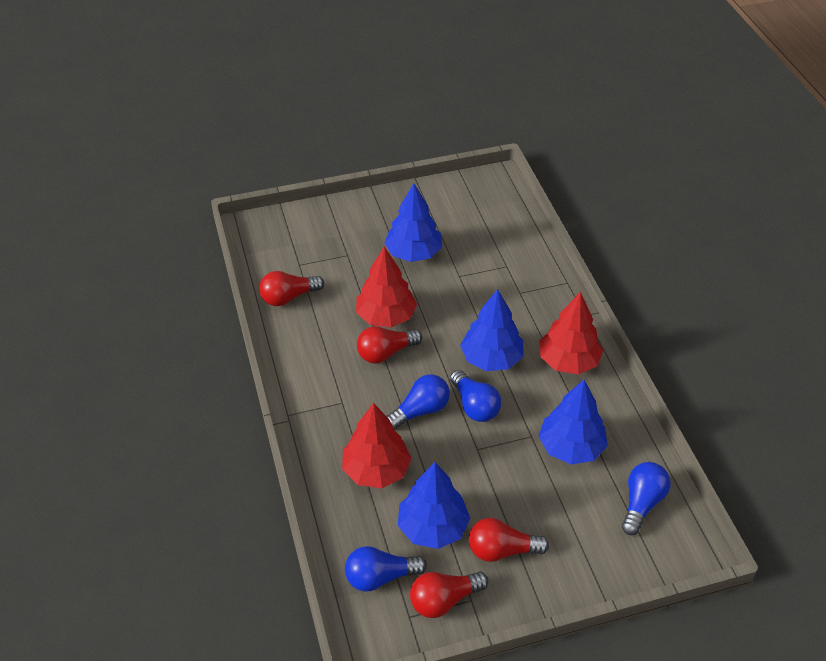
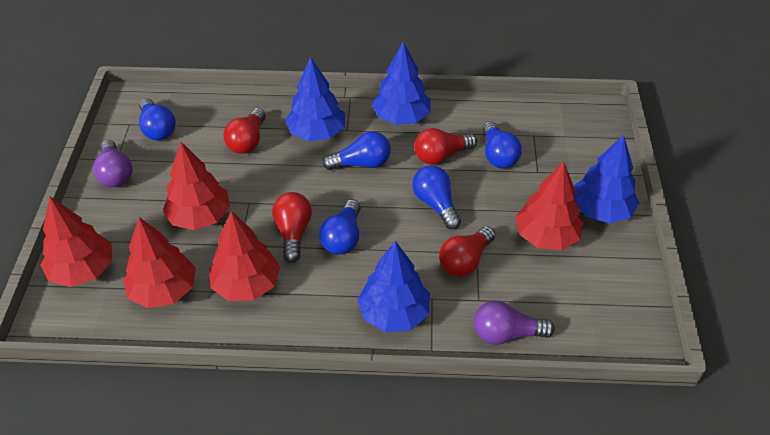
blue light bulb: [345,546,427,591] [386,374,450,430] [450,370,501,422] [622,462,671,535] = 4 -> [139,98,176,140] [319,199,361,255] [322,131,391,170] [412,165,461,230] [482,121,522,168] = 5
purple light bulb: none = 0 -> [93,140,132,187] [474,301,555,345] = 2
red tree: [342,403,412,488] [356,246,417,327] [540,291,603,374] = 3 -> [40,196,112,287] [123,217,196,308] [162,141,230,230] [209,211,280,301] [515,161,584,250] = 5

